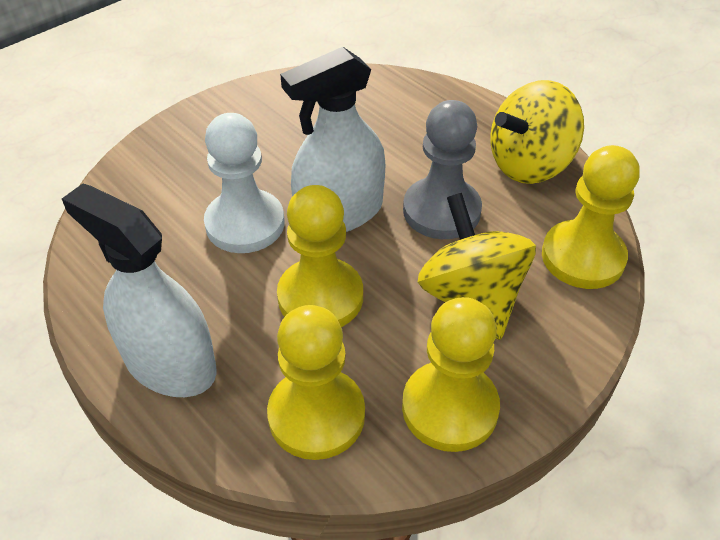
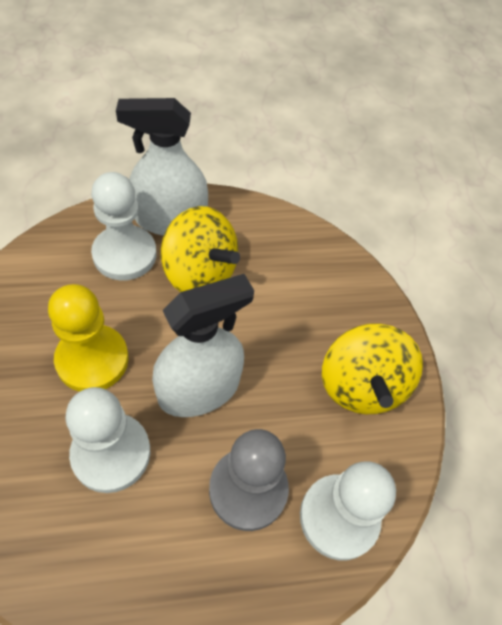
white pawn: [204,113,284,253] = 1 -> [65,387,150,493] [91,172,157,280] [300,462,396,560] = 3
yellow pawn: [267,305,365,460] [277,185,363,327] [402,297,500,452] [542,145,640,289] = 4 -> [48,284,129,392] = 1

